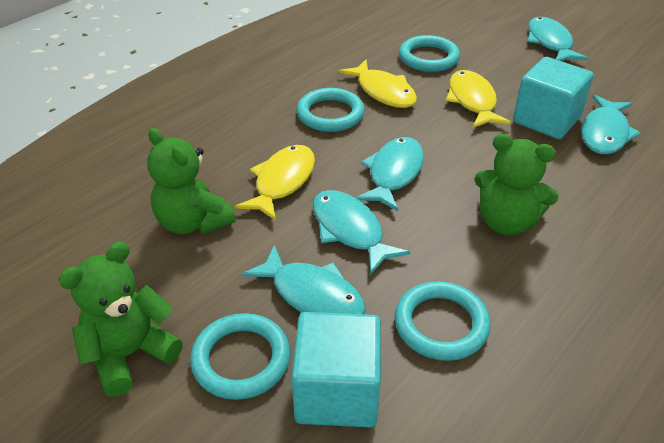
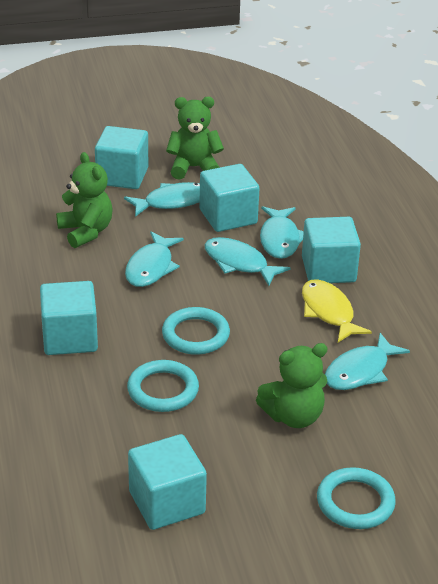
turquoise cube: [291,312,381,427] [513,57,594,139] = 2 -> [40,281,98,355] [95,126,148,189] [128,434,207,530] [199,164,260,232] [302,217,361,283] = 5
turquoise ring: [190,313,291,400] [297,88,365,132] [394,281,491,361] [399,35,460,72] = 4 -> [127,360,199,412] [162,307,230,355] [317,467,396,529] = 3
yellow fish: [235,145,315,221] [338,60,417,108] [446,70,511,128] = 3 -> [302,279,372,343] = 1

